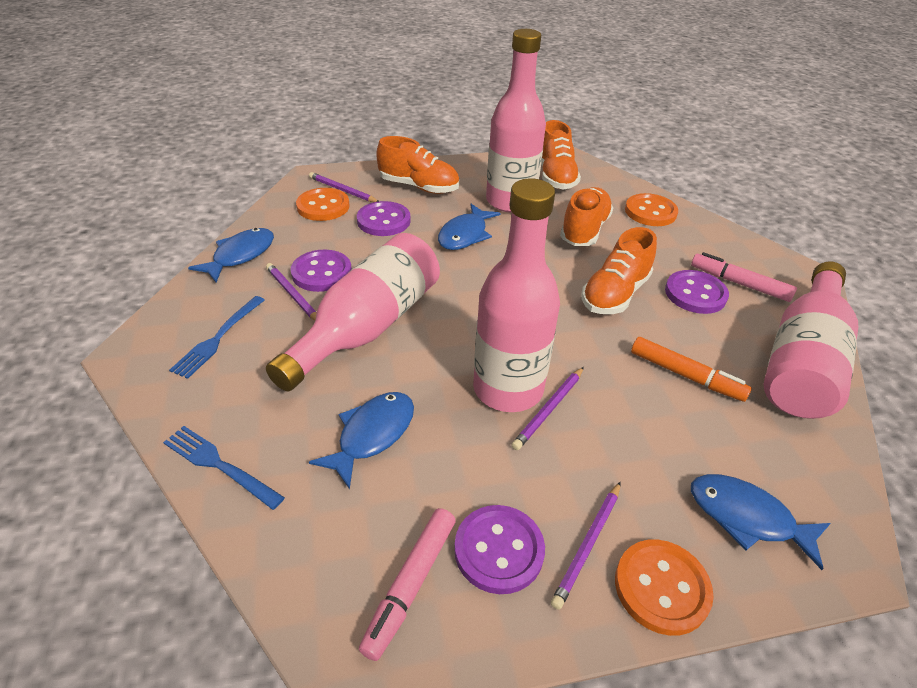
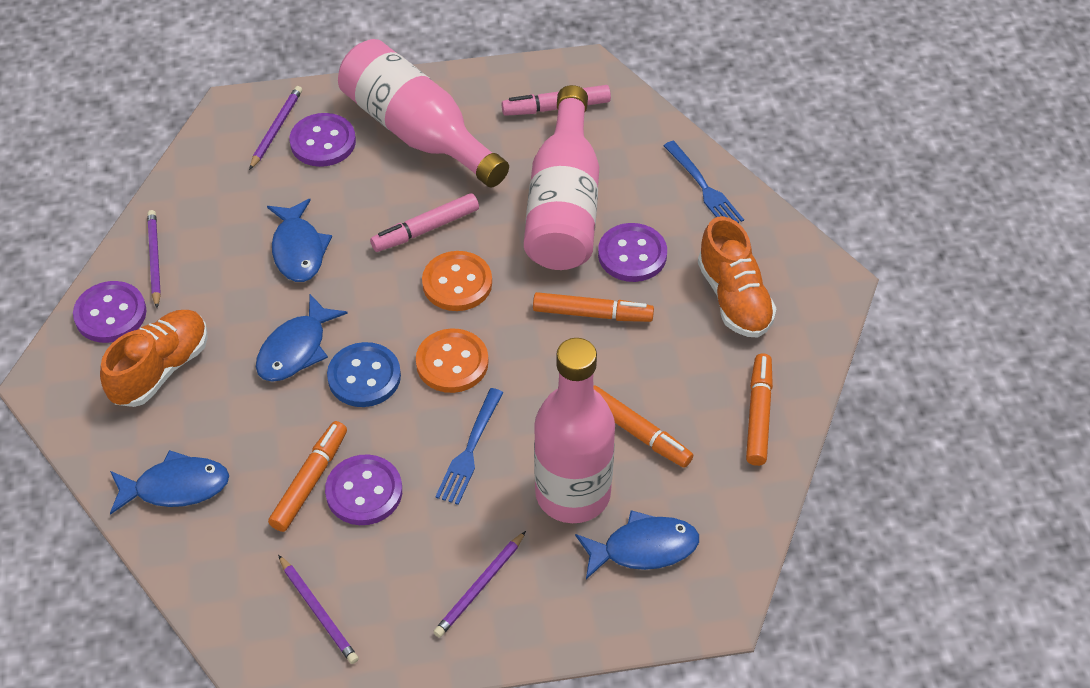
blue button: none = 0 -> [327,342,401,407] = 1
orange button: [296,188,350,221] [615,539,714,636] [625,193,678,226] = 3 -> [416,328,489,393] [422,251,492,311] = 2
orange marker: [631,337,752,402] = 1 -> [268,421,347,532] [533,292,654,322] [593,385,693,468] [746,354,773,466] = 4
orange shoe: [376,136,459,194] [541,120,581,190] [560,187,613,246] [582,227,657,314] = 4 -> [100,310,208,407] [698,216,777,338] = 2
pink bottle: [266,233,440,391] [473,178,560,412] [486,29,546,213] [764,261,858,419] = 4 -> [338,39,509,188] [524,85,599,270] [534,338,615,523] = 3

